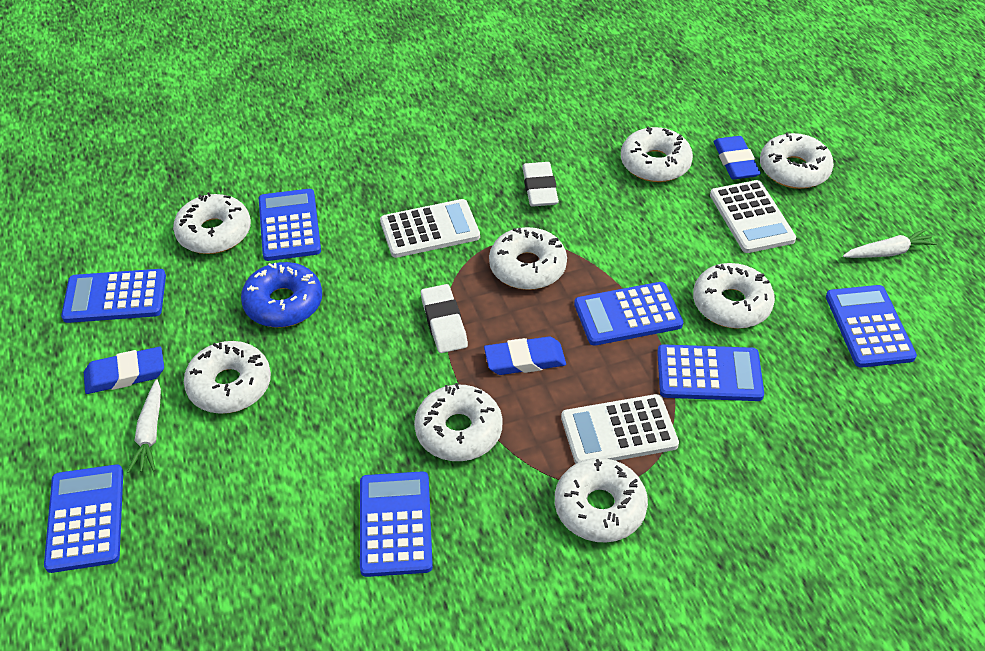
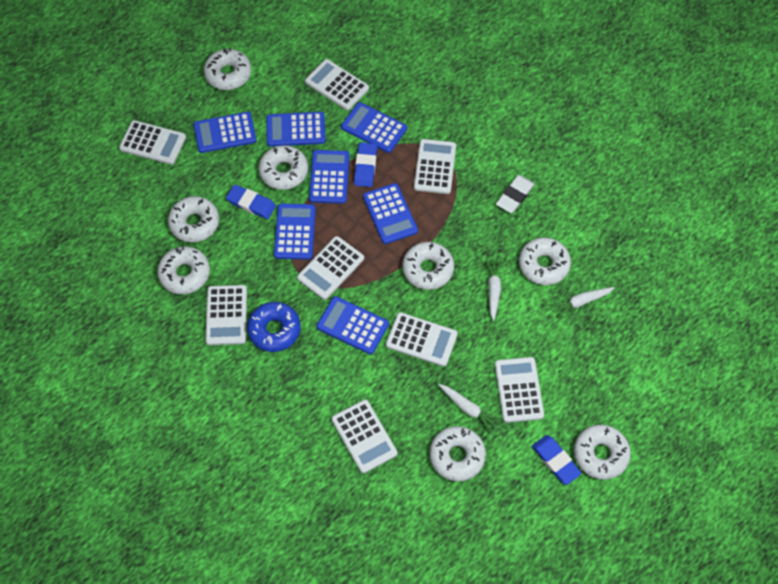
white calculator: [380,199,480,258] [561,394,679,464] [710,180,796,253] = 3 -> [119,120,186,165] [205,285,247,345] [297,236,364,300] [305,59,369,110] [332,400,398,474] [386,312,458,367] [414,139,456,194] [495,357,544,423] = 8
white carrot: [127,379,161,473] [843,229,938,258] = 2 -> [439,384,500,432] [486,260,502,321] [551,287,615,318] = 3
white eraser: [421,284,468,353] [522,162,559,207] = 2 -> [496,175,535,213] = 1

